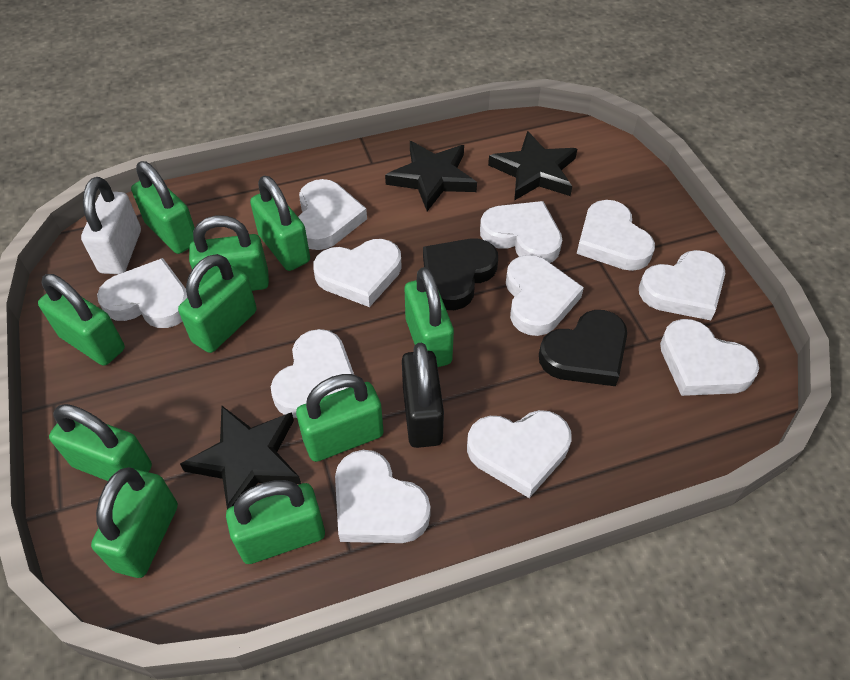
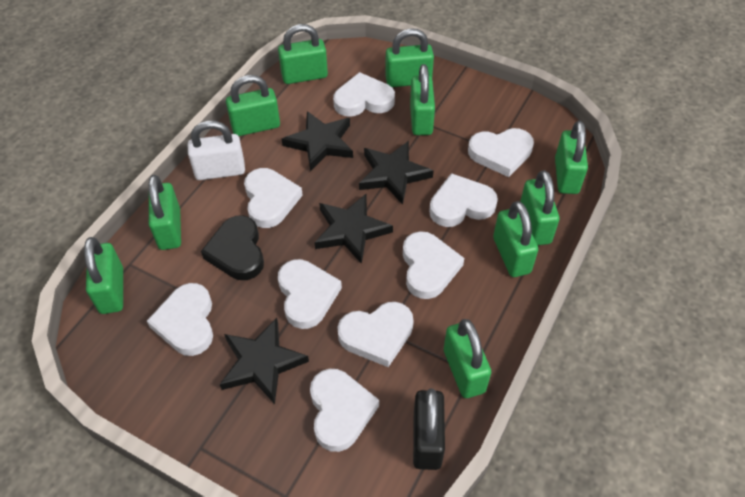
black heart: [423,238,498,310] [539,310,627,386] = 2 -> [201,215,264,280] = 1
black star: [180,405,301,509] [385,141,477,211] [488,131,577,201] = 3 -> [220,318,309,404] [282,111,353,172] [314,194,393,264] [359,141,434,205] = 4
white heart: [97,258,187,328] [271,329,354,418] [298,179,367,250] [313,239,402,307] [335,450,431,543] [467,410,572,498] [480,201,562,263] [506,255,584,336] [577,200,655,271] [639,250,725,320] [660,319,759,396] = 11 -> [147,283,213,356] [244,168,303,228] [278,259,342,329] [310,369,379,452] [333,72,395,117] [337,302,414,367] [403,231,464,299] [429,173,498,227] [468,128,534,177] = 9

